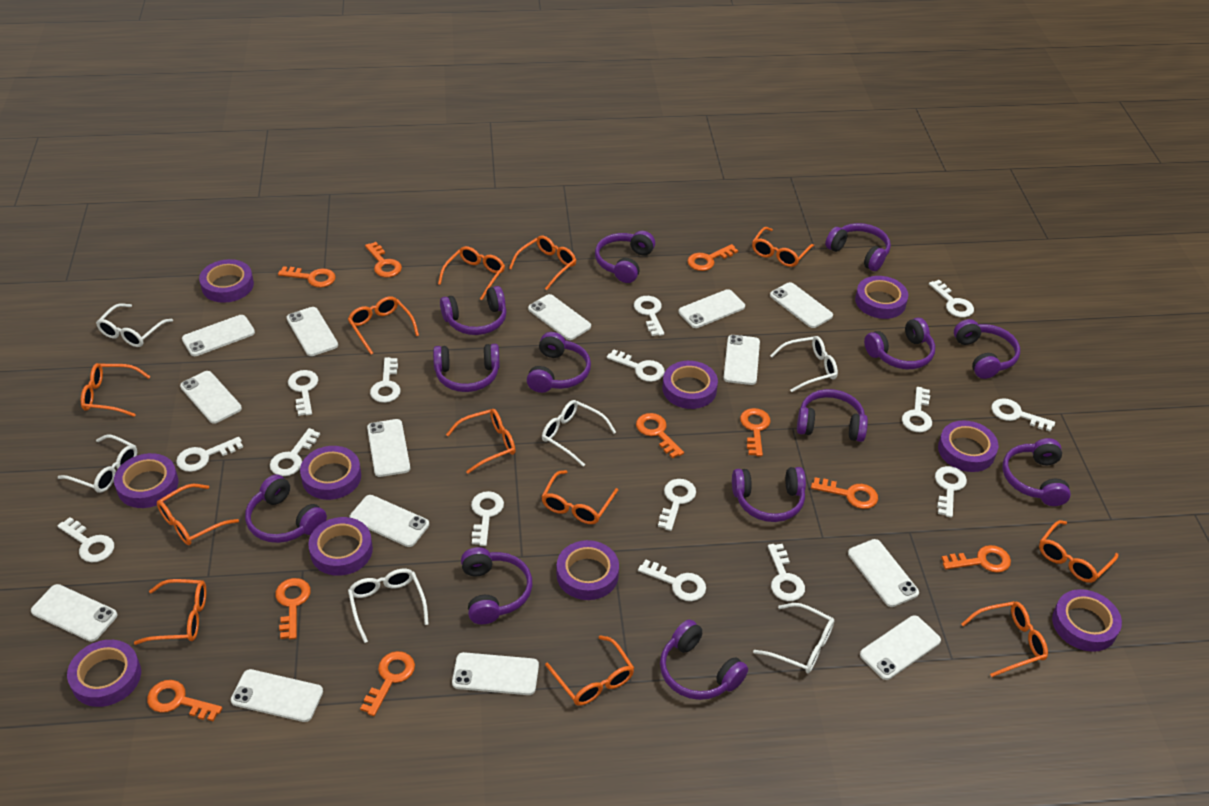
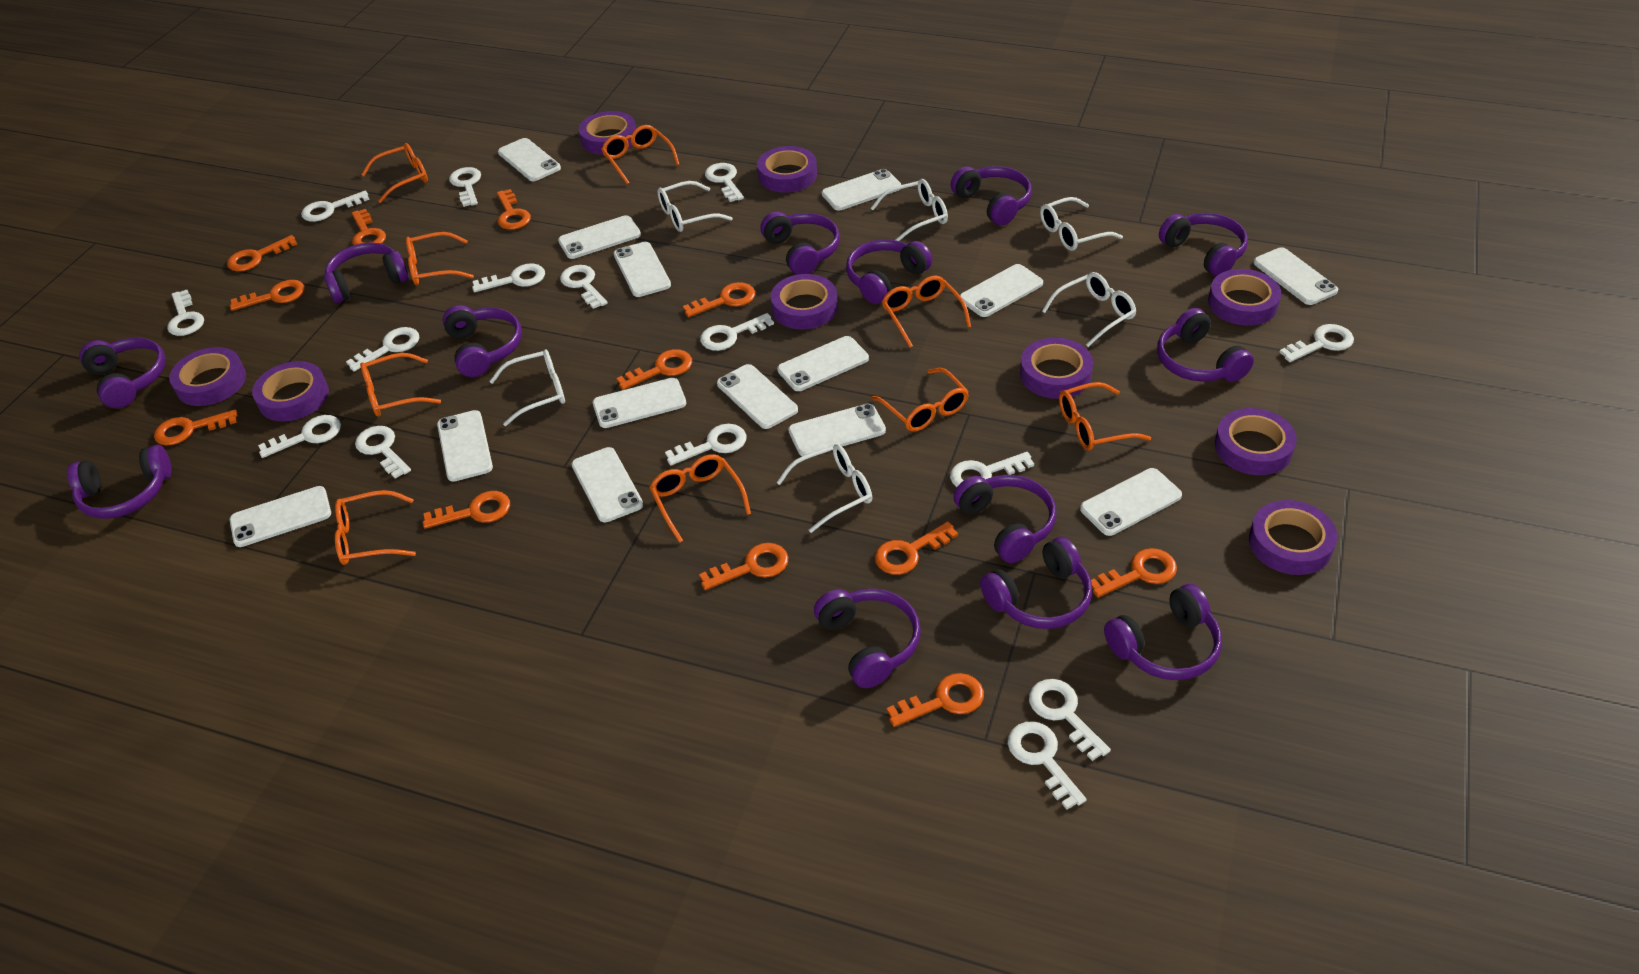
orange glasses: [81,363,151,417] [134,579,206,645] [157,484,239,545] [348,296,419,355] [438,246,505,300] [446,409,516,474] [509,235,576,290] [541,470,618,524] [545,635,634,706] [752,227,814,267] [961,601,1048,677] [1039,520,1118,583] = 12 -> [335,490,416,565] [360,353,441,417] [361,143,428,203] [406,232,474,285] [601,125,680,185] [649,454,751,543] [871,368,969,432] [882,276,971,347] [1059,382,1151,451] = 9
orange key: [147,680,222,721] [275,578,311,639] [278,266,336,288] [360,651,415,716] [365,242,402,277] [636,413,684,459] [688,244,738,271] [740,408,771,456] [811,477,878,509] [941,545,1011,573] = 10 -> [154,409,238,446] [227,235,297,272] [230,280,305,311] [352,209,386,245] [423,491,510,529] [497,189,531,230] [616,349,692,390] [683,282,755,317] [699,543,789,590] [875,521,958,575] [887,673,984,727] [1091,548,1177,597] = 12
purple tape: [67,640,141,707] [114,453,178,508] [199,259,254,303] [300,446,361,500] [308,517,373,576] [557,540,619,600] [663,361,718,409] [855,276,908,319] [938,420,999,472] [1052,589,1122,652] = 10 -> [169,347,246,406] [252,361,329,421] [579,111,636,155] [757,146,817,193] [771,274,838,329] [1020,338,1093,399] [1208,269,1281,326] [1215,408,1297,475] [1249,500,1337,575] = 9

